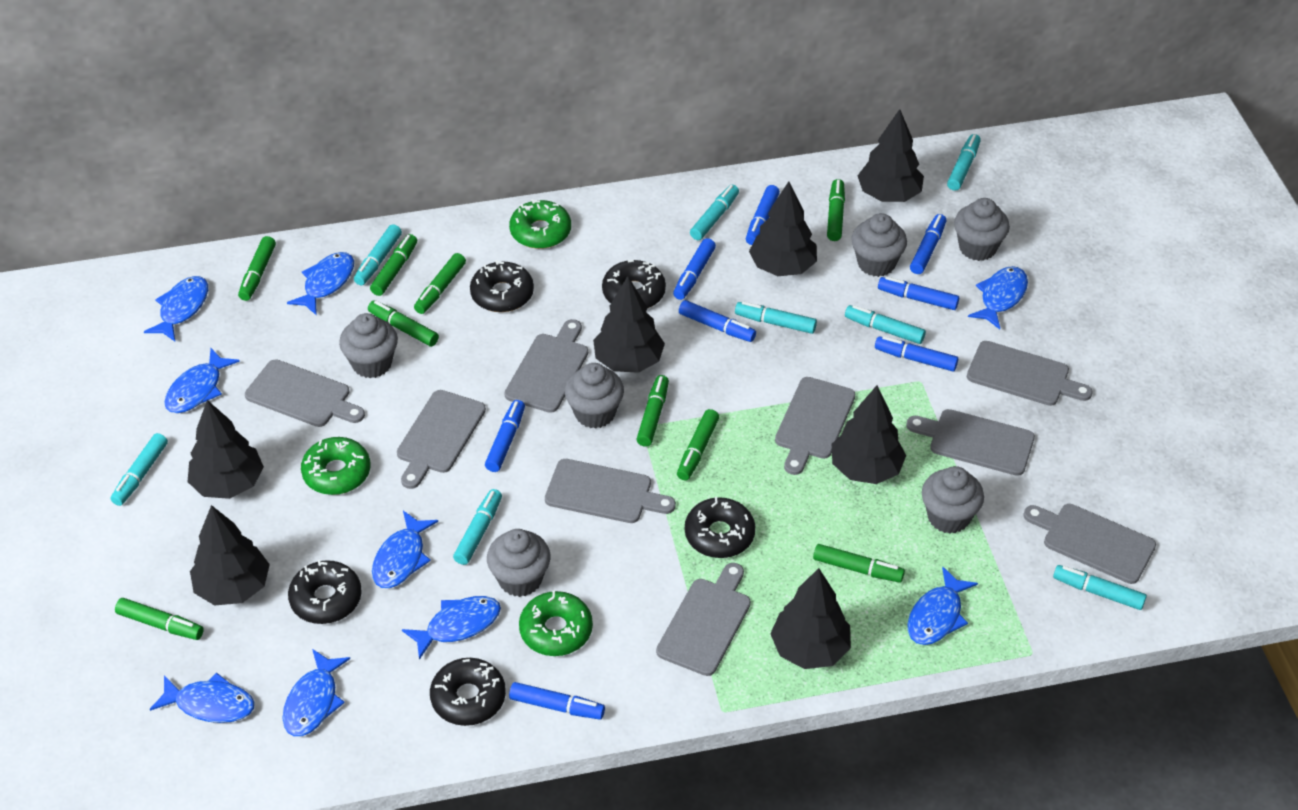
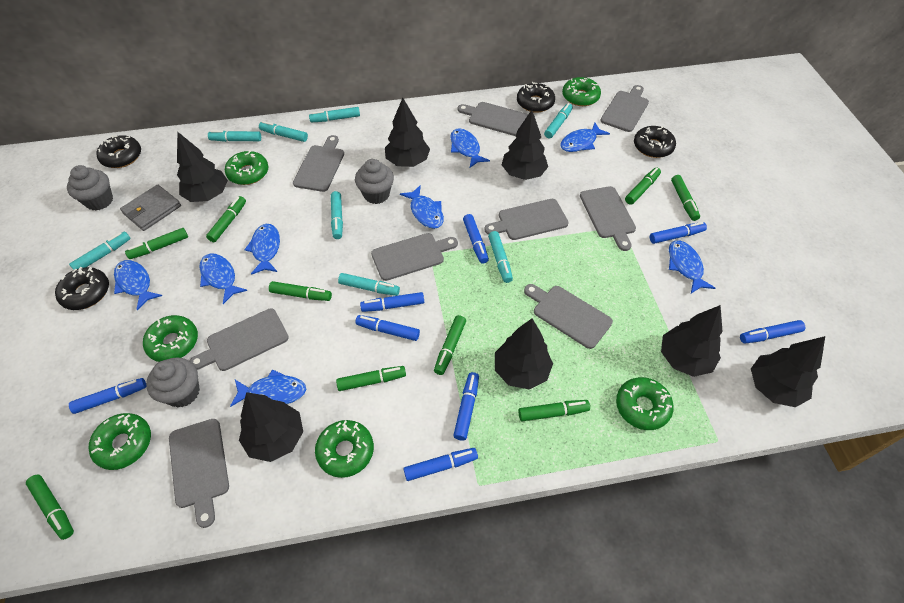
black donut: [288,560,362,624] [430,658,506,726] [470,260,534,312] [602,260,666,308] [685,497,755,558] = 5 -> [55,267,109,310] [96,135,141,168] [517,82,555,113] [634,126,676,158] = 4
blue fish: [144,276,208,341] [150,673,255,723] [164,348,240,413] [283,649,350,736] [287,252,354,315] [372,511,438,588] [402,596,501,660] [907,567,978,645] [968,266,1028,329] = 9 -> [114,260,162,310] [199,253,248,304] [230,369,306,407] [244,224,280,275] [400,185,444,229] [450,128,490,168] [560,123,610,152] [669,240,715,293] = 8
green donut: [301,437,370,495] [509,199,571,249] [519,591,593,656] = 3 -> [89,413,151,470] [143,315,198,362] [225,150,268,185] [315,420,374,478] [562,77,601,106] [616,377,674,430] = 6
grey cupcake: [339,313,398,378] [487,529,551,597] [565,363,624,429] [851,213,907,277] [922,466,984,534] [954,198,1010,261] = 6 -> [67,165,113,211] [146,358,200,407] [355,159,394,204] = 3
grey wallet: none = 0 -> [120,185,181,231] = 1

